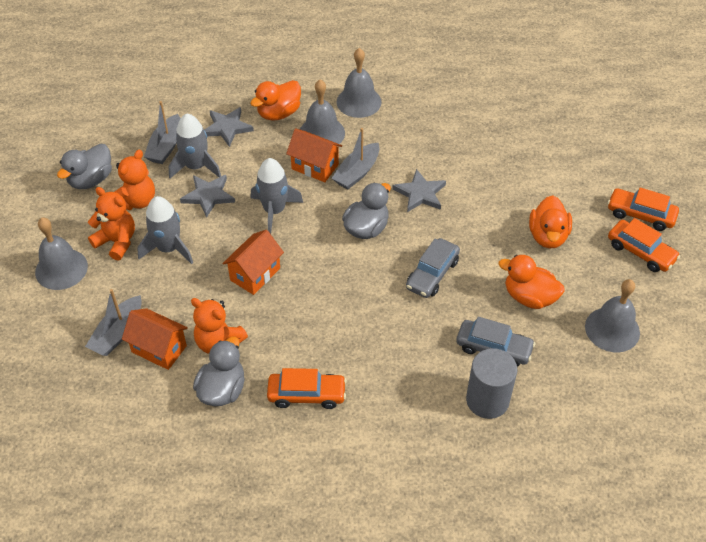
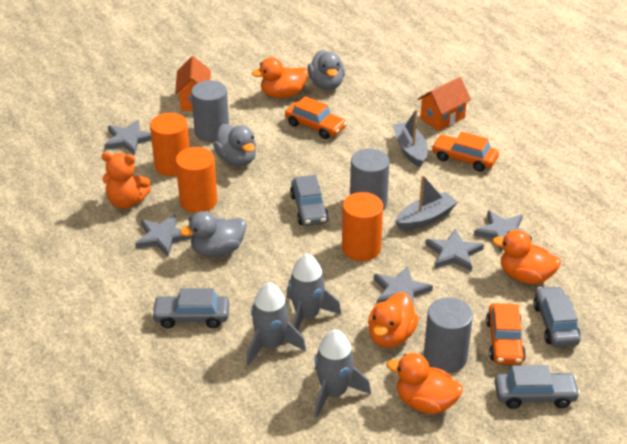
grey bell: [35,218,88,290] [300,80,345,144] [337,48,382,118] [585,279,640,352] = 4 -> none = 0
grey boat: [85,289,142,356] [144,101,181,164] [332,128,380,189] = 3 -> [393,109,428,167] [395,175,458,230] = 2
grey car: [406,238,460,298] [456,316,535,367] = 2 -> [151,288,229,328] [290,175,329,226] [495,365,580,409] [533,286,581,347] = 4
grey cylinder: [466,348,517,419] = 1 -> [191,80,229,142] [350,148,390,210] [424,297,473,373] = 3
grey star: [180,175,235,218] [205,107,254,147] [392,169,446,212] = 3 -> [104,120,152,155] [135,214,193,256] [374,266,433,306] [425,228,484,272] [474,211,532,252] = 5
orange cylinder: none = 0 -> [150,113,190,176] [176,147,217,213] [342,192,383,261] = 3
orange duck: [250,80,301,121] [498,255,564,309] [529,195,572,248] = 3 -> [252,57,308,98] [368,292,418,348] [387,353,463,414] [492,230,561,284] = 4
orange house: [122,308,188,370] [222,230,284,295] [286,128,342,182] = 3 -> [175,56,211,111] [418,77,471,131] = 2
orange teddy bear: [88,187,135,261] [114,150,155,210] [191,298,248,354] = 3 -> [102,152,151,209] = 1

